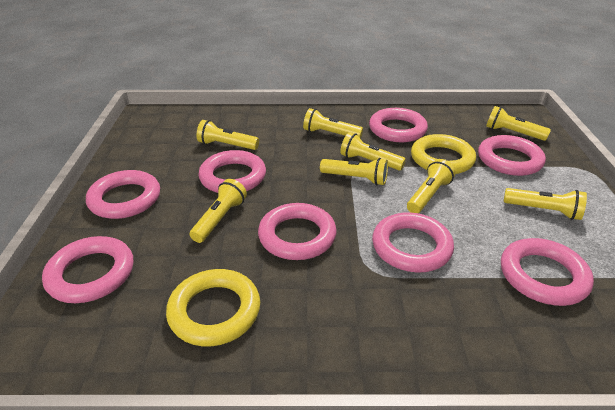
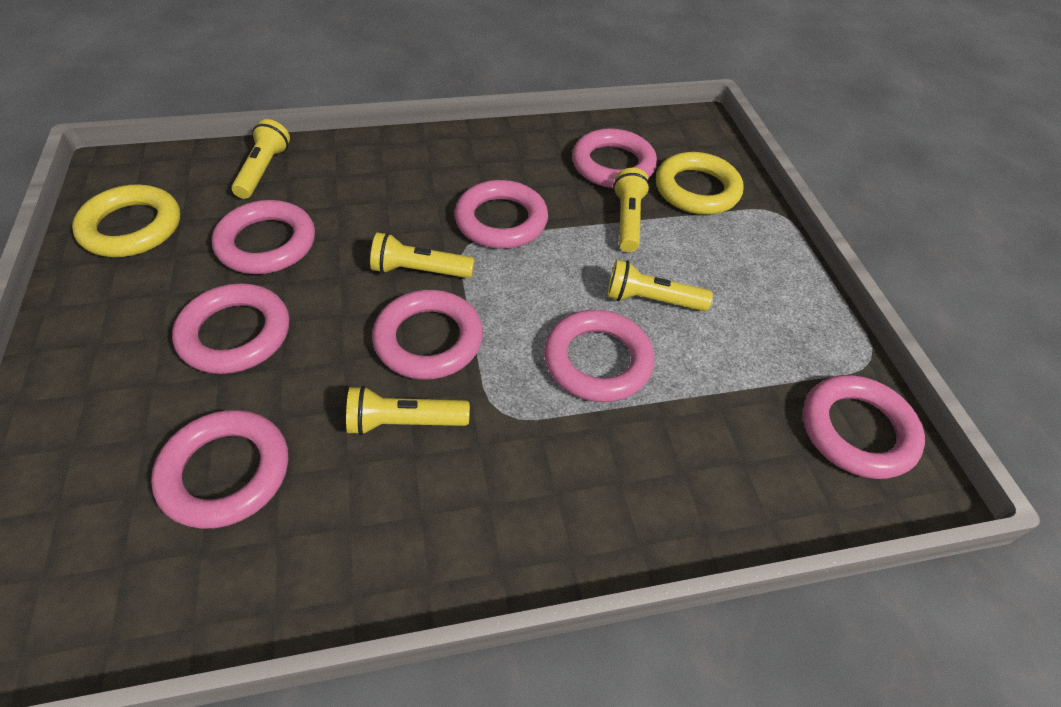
yellow flashlight: [189,179,247,243] [197,120,259,150] [303,108,363,139] [320,158,388,185] [340,132,406,171] [407,159,456,213] [486,106,551,141] [504,188,587,220] = 8 -> [231,119,290,199] [346,386,470,435] [370,232,475,278] [607,260,713,311] [613,168,650,252] = 5

